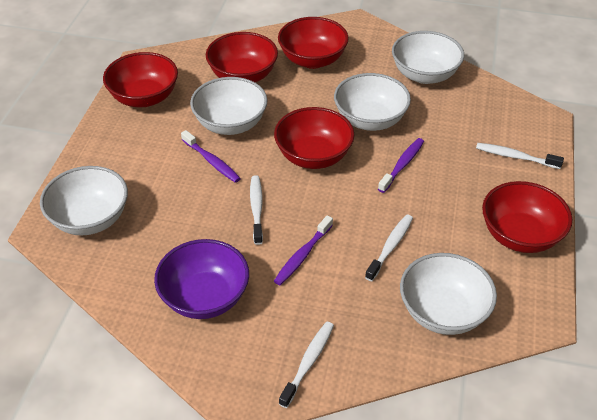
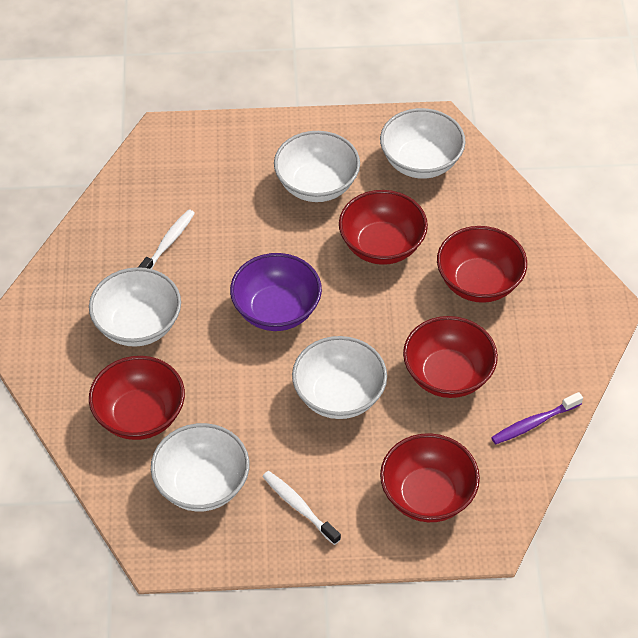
purple toothbrush: [181,130,241,183] [274,215,333,285] [378,138,424,193] = 3 -> [491,392,583,445] = 1
white toothbrush: [250,175,263,245] [279,321,334,408] [365,214,413,281] [476,143,564,169] = 4 -> [138,209,195,269] [262,471,341,545] = 2

